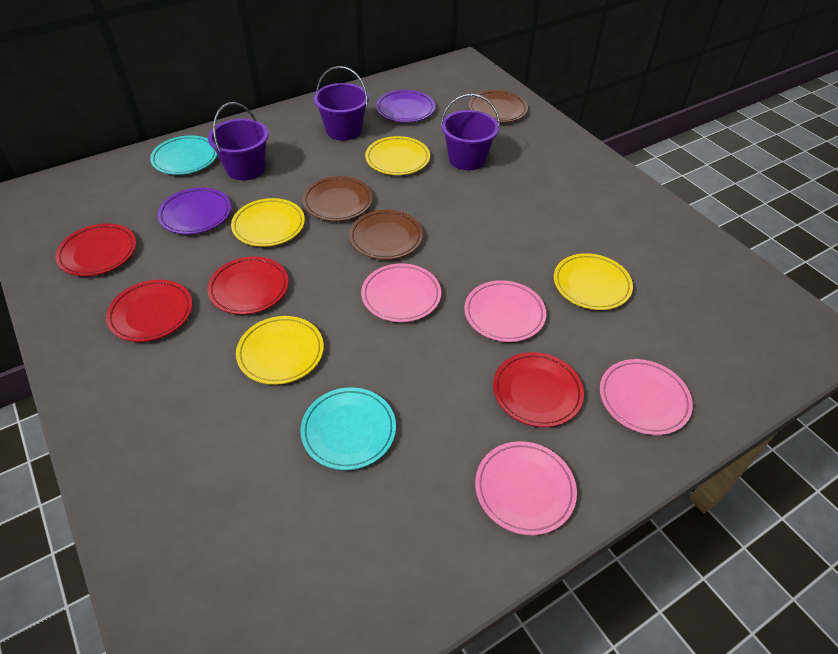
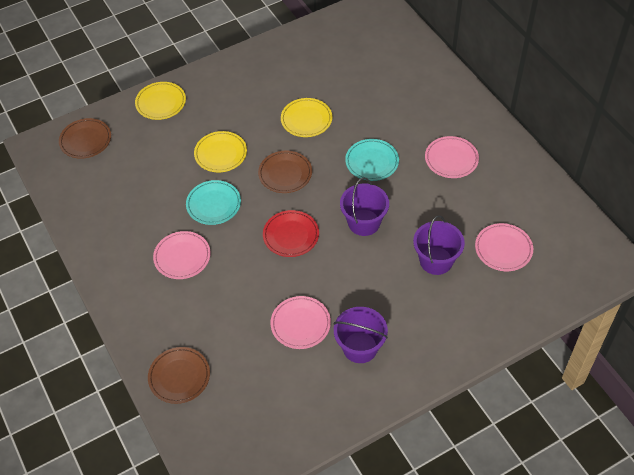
purple plate: [157,188,231,234] [376,90,435,123] = 2 -> none = 0
red plate: [55,223,136,276] [106,280,192,342] [207,257,289,315] [493,352,584,427] = 4 -> [263,210,319,257] = 1
yellow plate: [231,198,305,247] [236,316,324,385] [365,136,430,175] [554,253,633,310] = 4 -> [135,82,186,120] [194,131,247,172] [281,98,332,137] = 3

